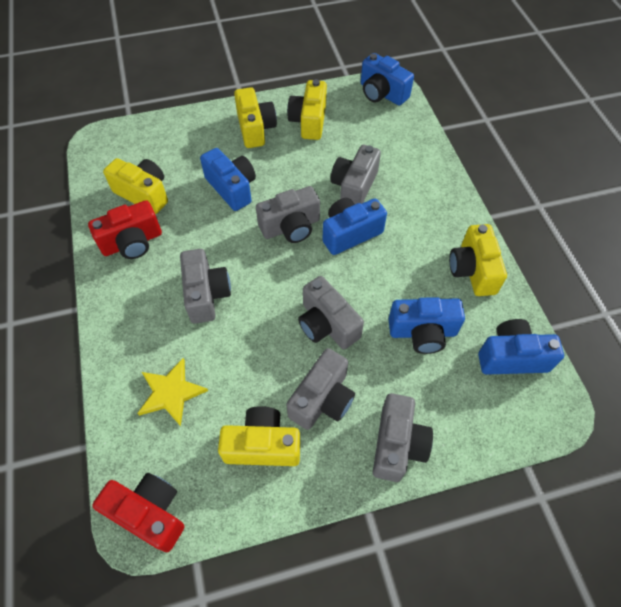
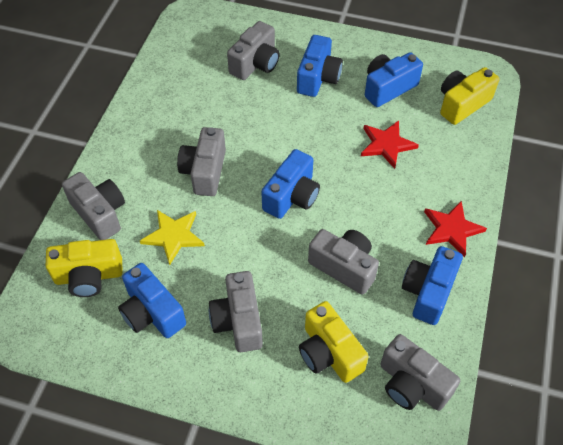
red camera: [88,200,162,259] [92,473,184,552] = 2 -> none = 0
red star: none = 0 -> [361,120,419,169] [424,201,487,257] = 2
yellow camera: [103,158,168,214] [218,406,300,466] [234,87,277,148] [287,79,327,140] [449,224,507,296] = 5 -> [46,239,123,297] [299,301,369,383] [440,67,499,125] = 3

